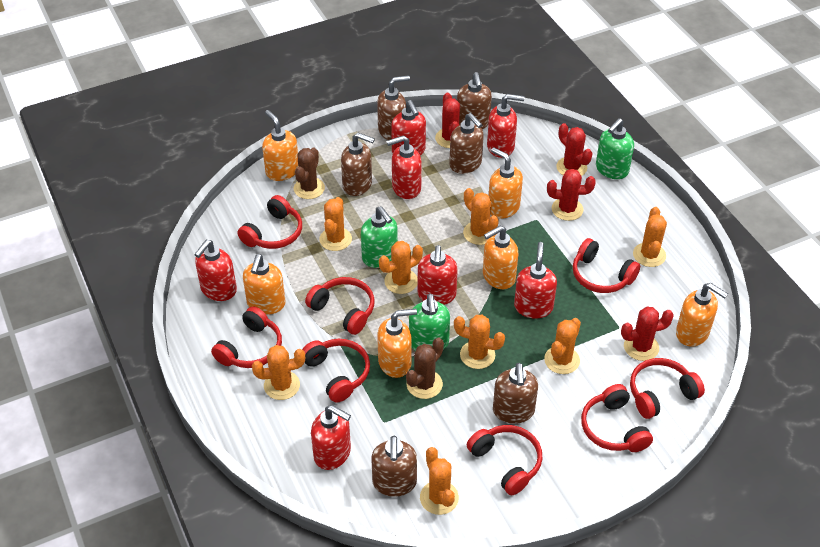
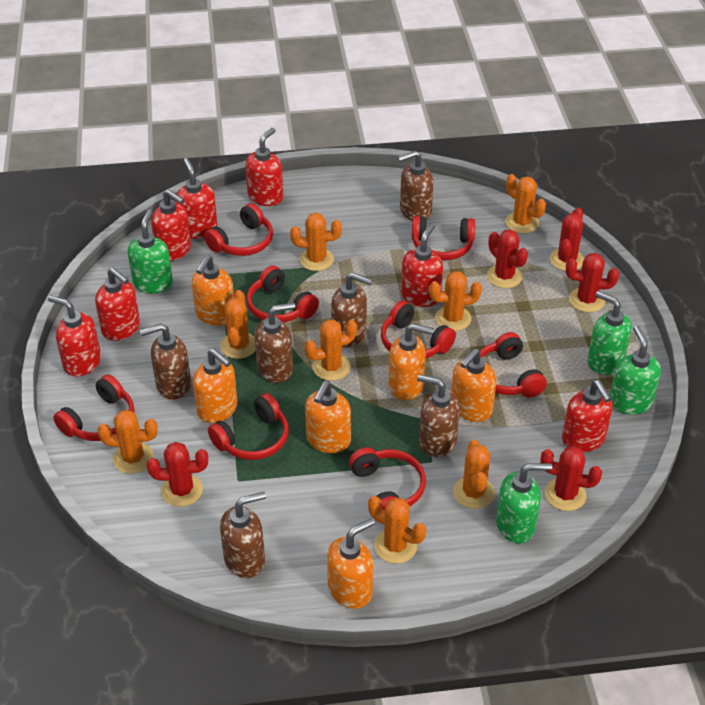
brown cactus: [294,147,325,199] [406,338,444,399] = 2 -> none = 0
green soap dispenser: [361,206,398,268] [409,294,450,351] [596,118,634,179] = 3 -> [127,210,173,293] [496,463,552,543] [587,291,632,375] [610,326,661,415] = 4
red cactus: [435,93,460,148] [547,169,596,221] [556,123,593,176] [621,307,674,361] = 4 -> [146,442,208,507] [487,229,528,288] [540,446,602,511] [549,208,584,271] [566,253,619,312] = 5

